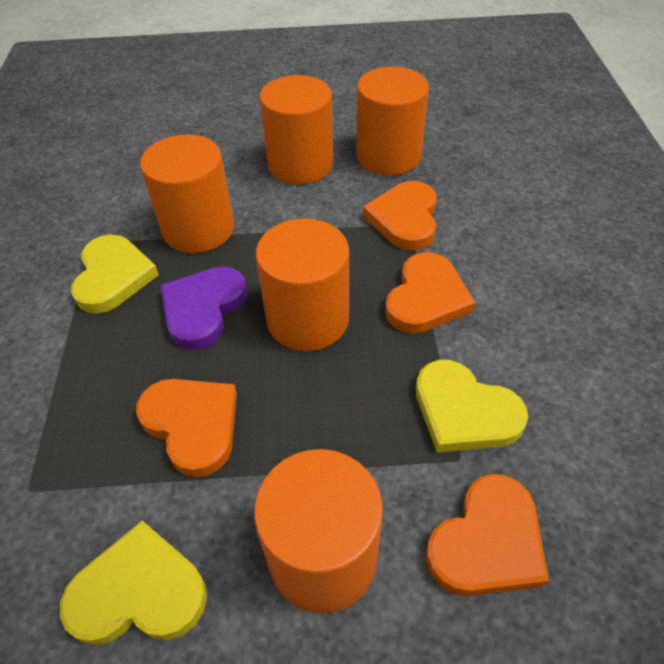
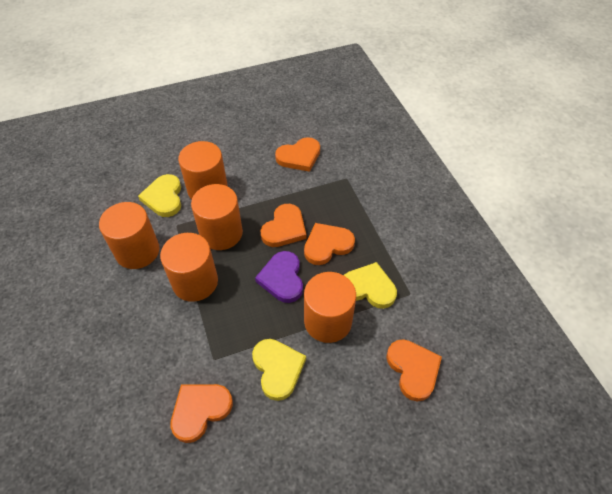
orange heart: [136,379,237,477] [363,181,437,250] [385,252,475,334] [426,474,549,596] = 4 -> [171,384,233,443] [261,204,306,247] [275,137,320,172] [304,223,355,265] [386,339,442,402] = 5

